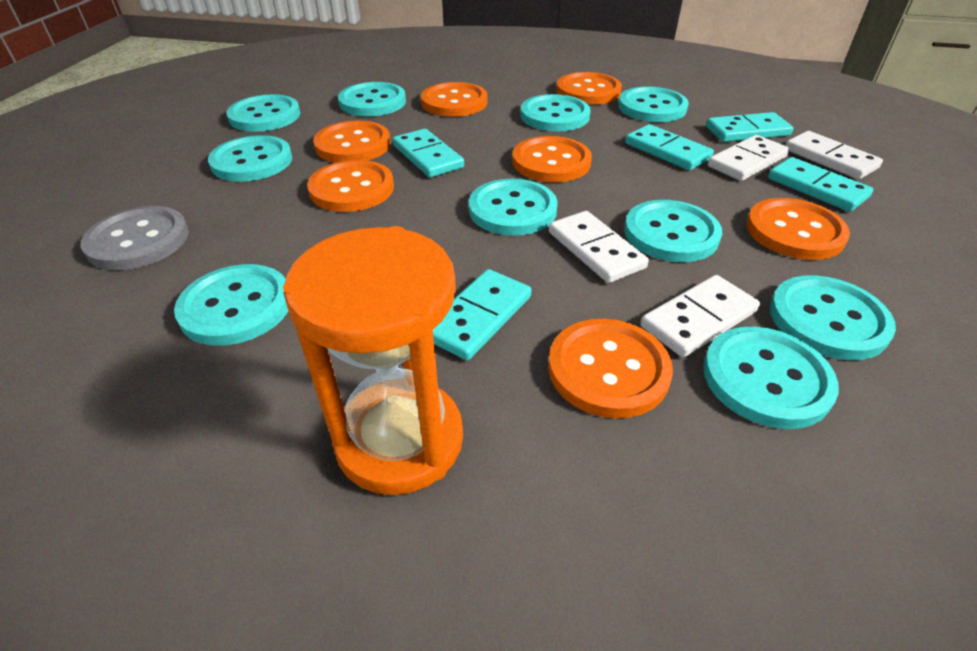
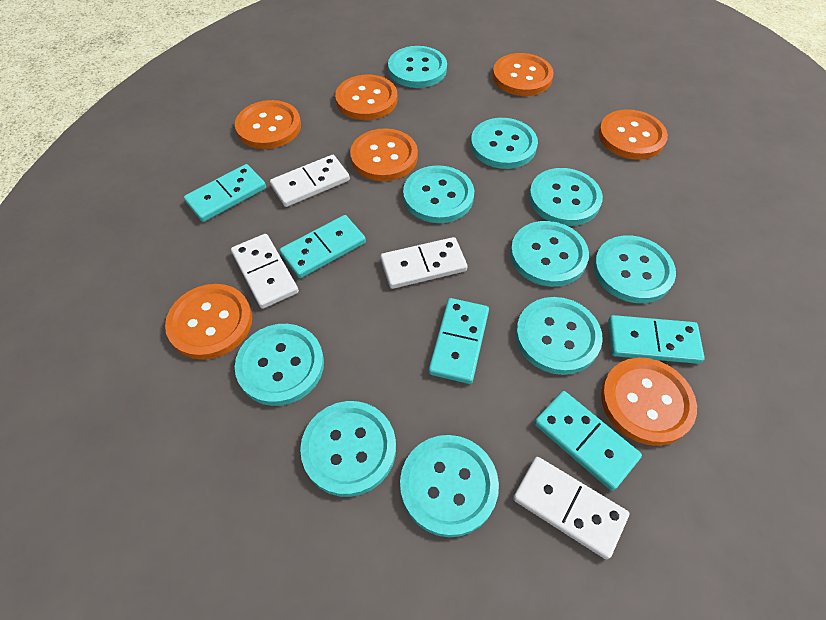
grey button: [80,206,189,270] = 1 -> none = 0
orange hourglass: [283,226,463,495] = 1 -> none = 0

